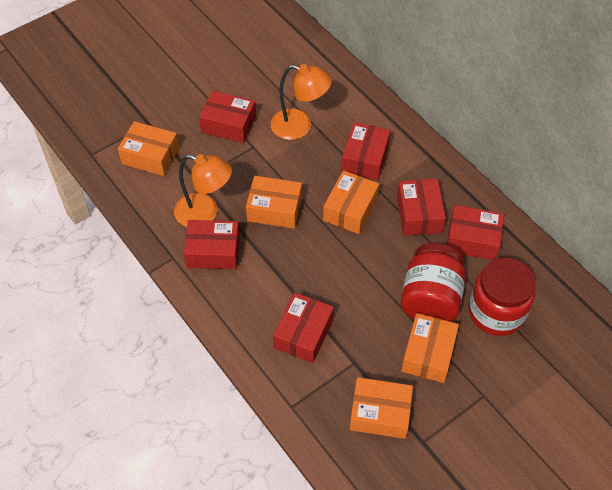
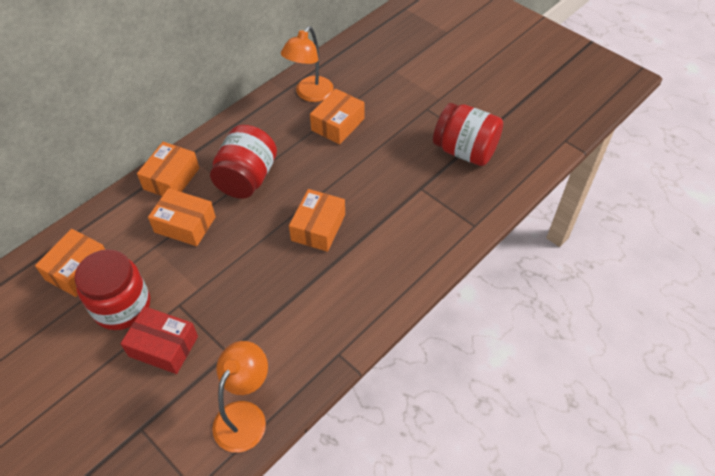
red box: [184,220,240,269] [199,91,256,143] [273,292,334,363] [341,122,391,180] [397,179,446,235] [447,205,504,260] = 6 -> [120,306,198,374] = 1
red jar: [401,243,466,322] [469,258,535,336] = 2 -> [74,249,150,330] [210,125,277,199] [433,103,503,166] = 3

